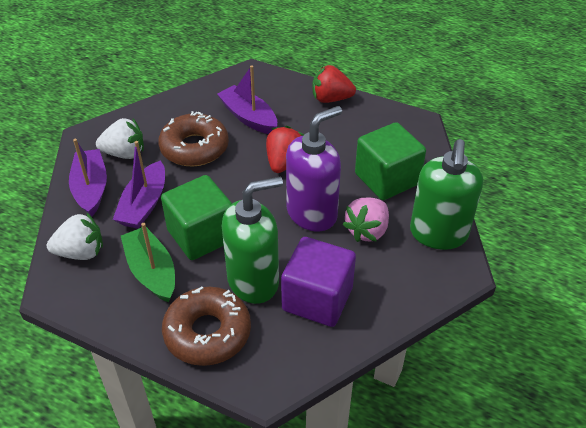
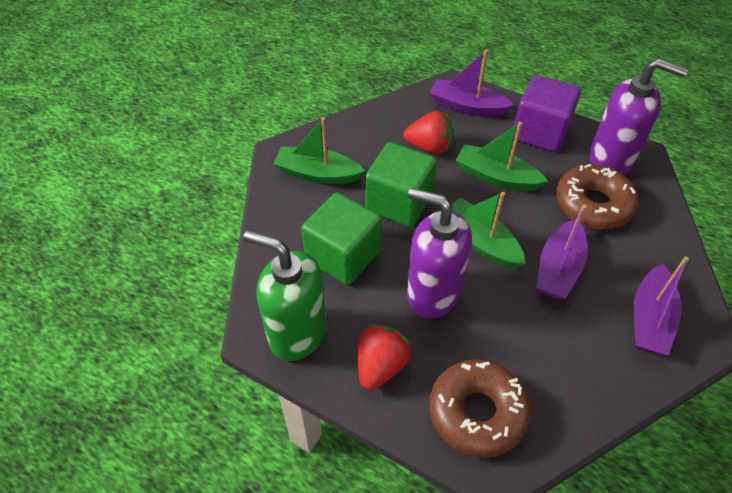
green boat: [121,223,175,303] = 1 -> [273,117,365,184] [452,192,525,269] [456,122,548,191] = 3
green soap dispenser: [222,177,283,304] [410,139,483,250] = 2 -> [243,230,326,361] = 1
pink strawberry: [342,198,389,242] = 1 -> none = 0
purple soap dispenser: [286,106,342,231] = 1 -> [407,188,472,318] [589,58,688,175] = 2
white strawberry: [47,212,103,260] [96,118,144,159] = 2 -> none = 0

